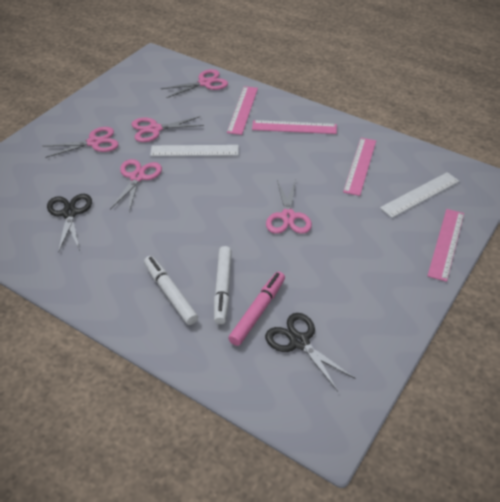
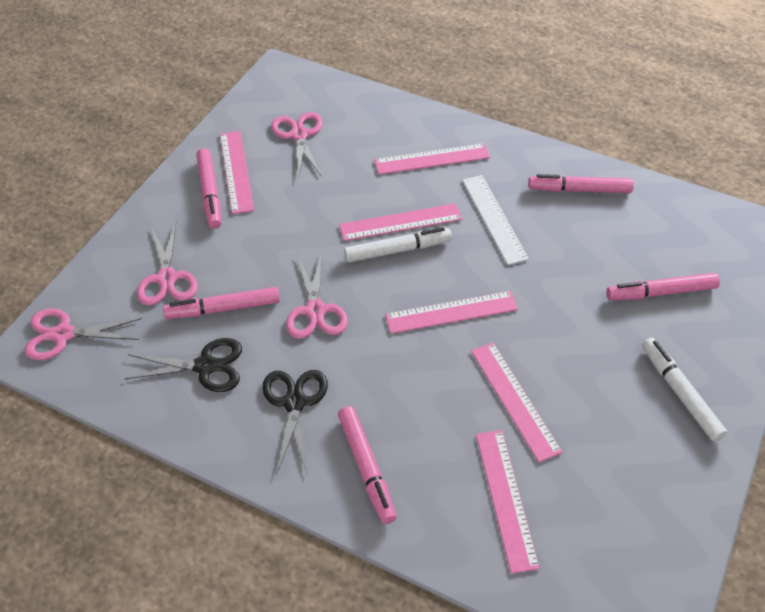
pink marker: [228,272,285,346] = 1 -> [163,287,280,319] [196,148,222,229] [338,406,397,524] [528,174,634,193] [606,273,720,300] = 5
pink ruler: [227,86,258,135] [252,120,337,134] [343,138,376,196] [428,209,464,282] = 4 -> [220,131,254,214] [339,203,462,241] [374,143,490,175] [385,291,518,334] [471,342,562,462] [476,430,540,574] = 6
pink scissors: [43,127,119,158] [110,159,162,212] [132,116,204,142] [161,69,228,98] [266,179,312,234] = 5 -> [25,309,142,360] [137,223,198,306] [271,112,323,178] [286,252,348,339] = 4
white ruler: [150,145,239,156] [380,172,460,218] = 2 -> [462,175,529,265] = 1

